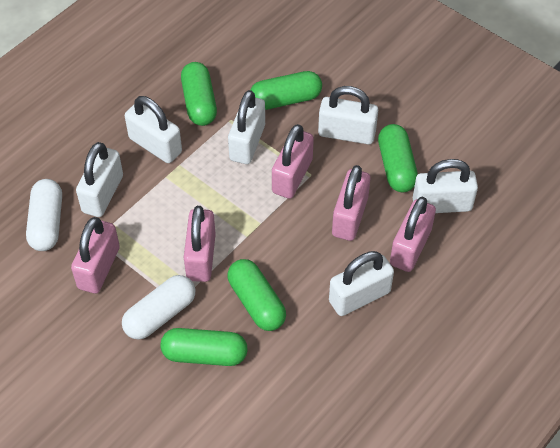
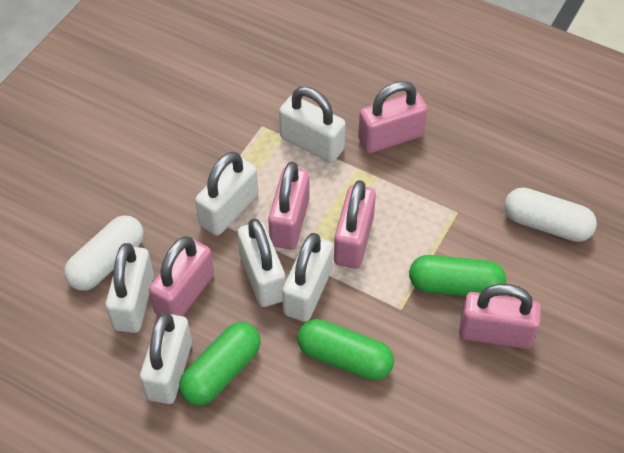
green capsule: [161,328,248,366] [181,62,217,126] [227,259,286,331] [250,71,322,110] [378,124,418,192] = 5 -> [179,322,261,406] [298,319,394,380] [409,255,506,296] = 3

